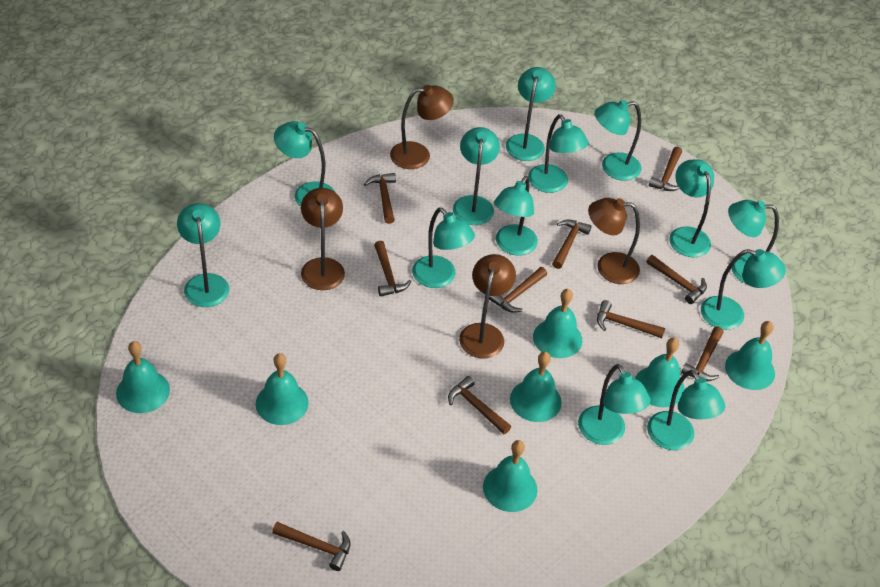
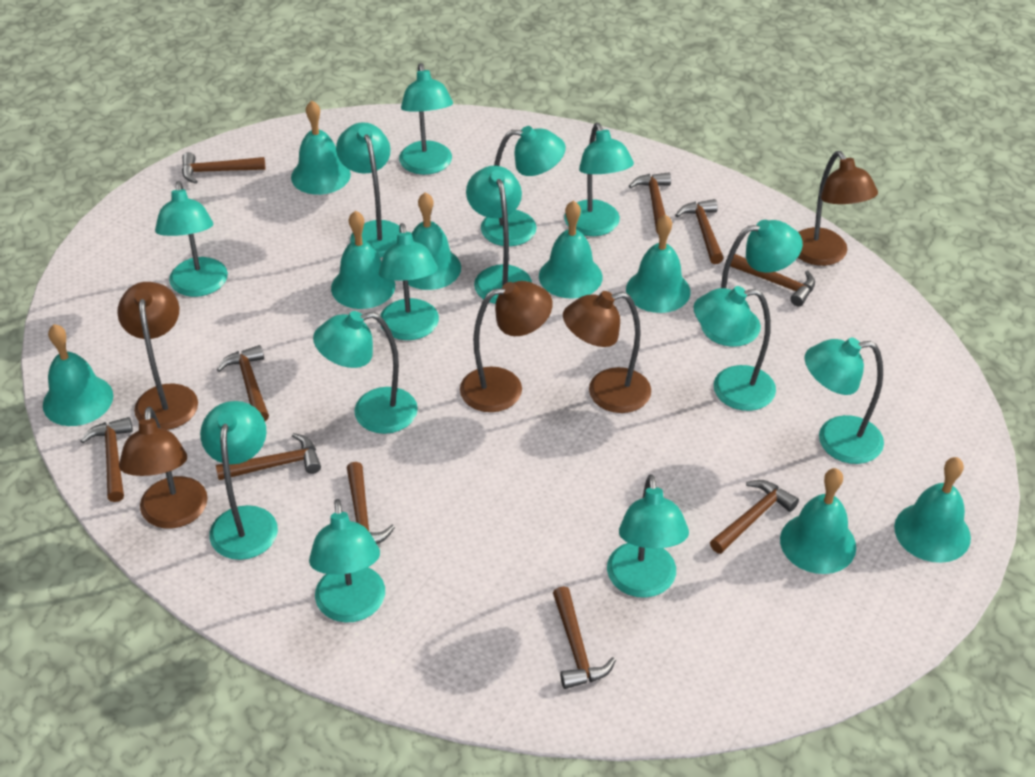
brown lamp: [301,188,345,290] [390,85,454,169] [459,254,516,359] [588,198,640,284] = 4 -> [117,282,198,430] [119,407,208,529] [460,281,552,412] [563,291,651,413] [798,151,878,266] = 5
turquoise bell: [116,341,170,413] [255,353,309,425] [483,440,537,512] [510,352,562,422] [533,289,582,358] [635,338,685,407] [725,321,775,390] = 7 -> [43,324,113,426] [291,101,351,195] [331,211,395,309] [408,192,461,290] [539,200,603,298] [626,214,690,313] [780,468,856,574] [894,457,971,563] = 8
turquoise lamp: [177,203,229,307] [274,121,335,207] [412,208,475,288] [453,127,500,225] [494,176,538,256] [506,67,556,161] [528,114,589,193] [578,364,650,445] [595,100,642,181] [647,370,725,450] [669,159,714,257] [701,249,786,330] [728,200,779,284] = 13 -> [155,181,228,297] [200,401,278,560] [309,499,385,623] [313,311,418,434] [336,122,400,258] [379,223,439,340] [399,63,453,175] [466,166,532,304] [481,126,566,246] [564,123,634,236] [607,474,689,598] [694,286,776,411] [701,220,803,347] [805,337,884,464] = 14

